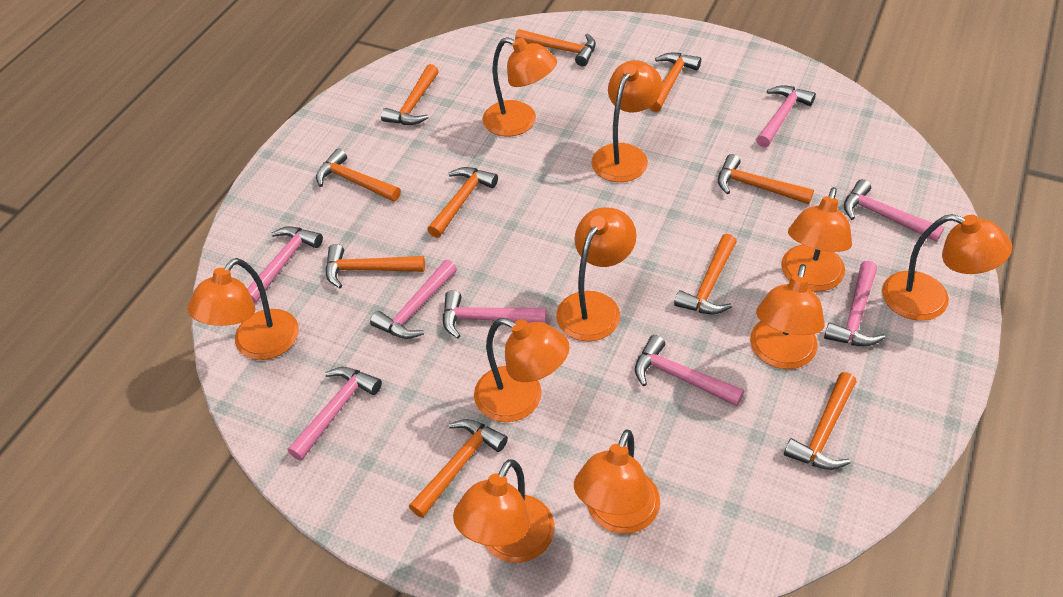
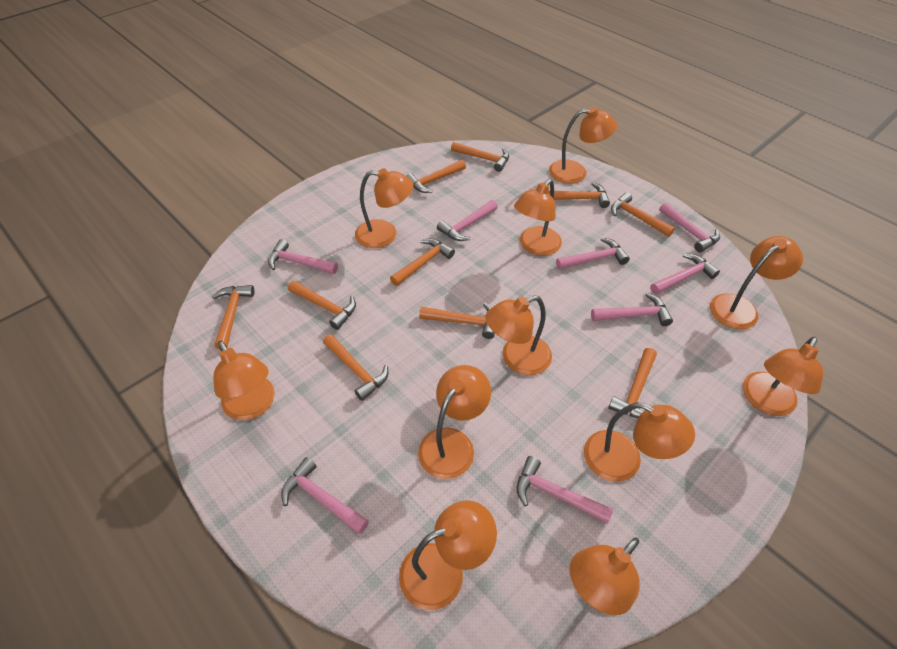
orange lamp: [187,258,299,360] [453,459,555,563] [474,318,569,422] [482,37,557,137] [556,207,636,341] [574,430,660,534] [591,60,662,182] [750,264,825,369] [781,187,852,292] [882,214,1012,321] = 10 -> [213,341,275,420] [355,168,414,248] [399,500,497,610] [418,365,491,479] [486,295,552,375] [514,179,562,256] [549,107,617,184] [570,537,640,615] [584,403,695,482] [710,236,803,329] [743,337,823,416] = 11

